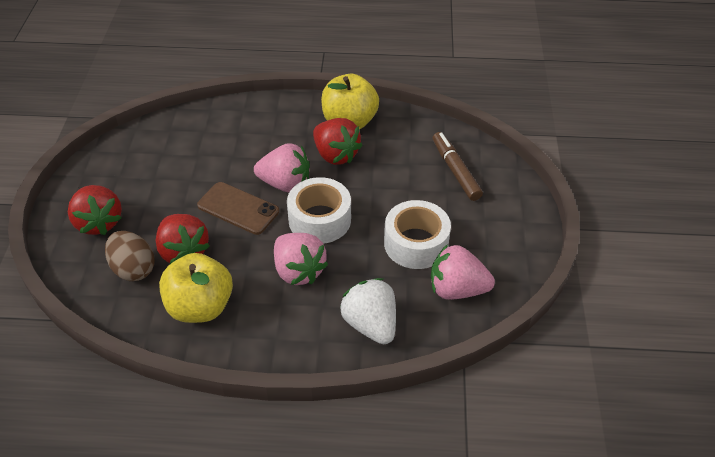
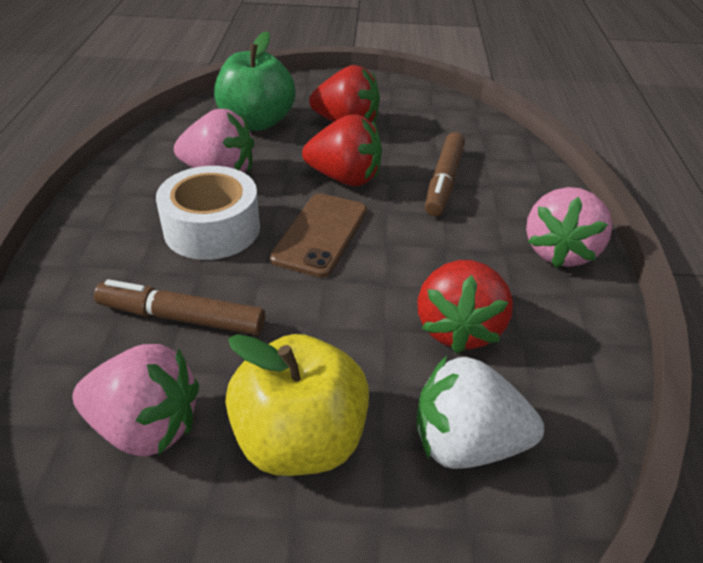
brown egg: [105,231,155,281] = 1 -> none = 0
brown marker: [432,132,483,201] = 1 -> [94,279,265,335] [425,132,465,216] = 2
green apple: none = 0 -> [214,31,296,131] = 1
white tape: [287,177,351,244] [384,200,451,269] = 2 -> [156,166,260,260] = 1
yellow apple: [159,253,233,323] [321,74,379,129] = 2 -> [226,334,369,476] = 1

